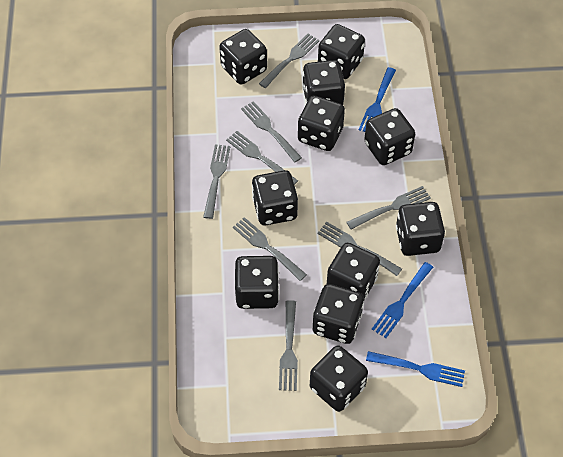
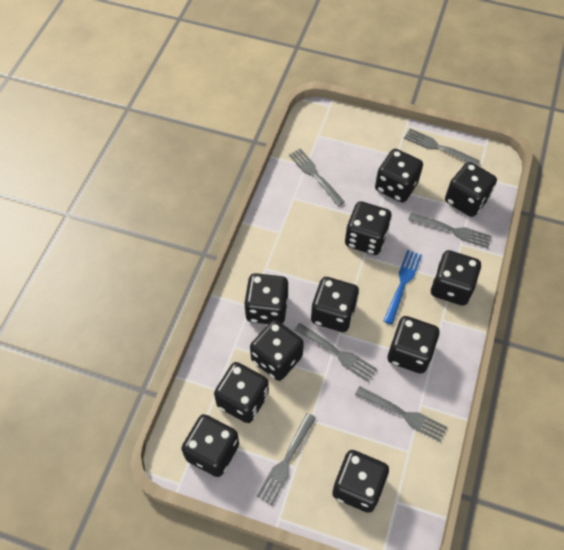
blue fork: [359,67,396,132] [366,351,465,387] [372,262,433,338] = 3 -> [384,250,422,325] = 1
grey fork: [203,144,230,219] [226,131,298,185] [233,217,307,281] [241,101,302,163] [259,34,319,88] [279,300,298,391] [317,222,402,276] [346,186,431,230] = 8 -> [257,413,316,505] [289,148,345,206] [294,323,377,382] [355,386,447,442] [404,128,480,165] [408,213,492,248] = 6

